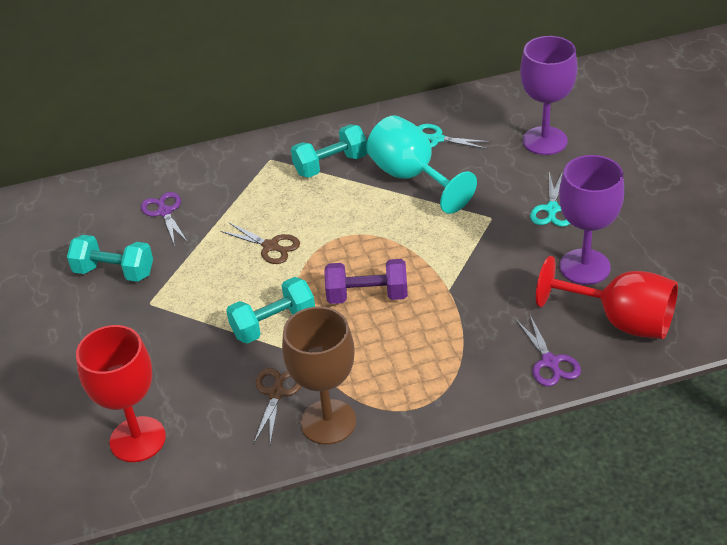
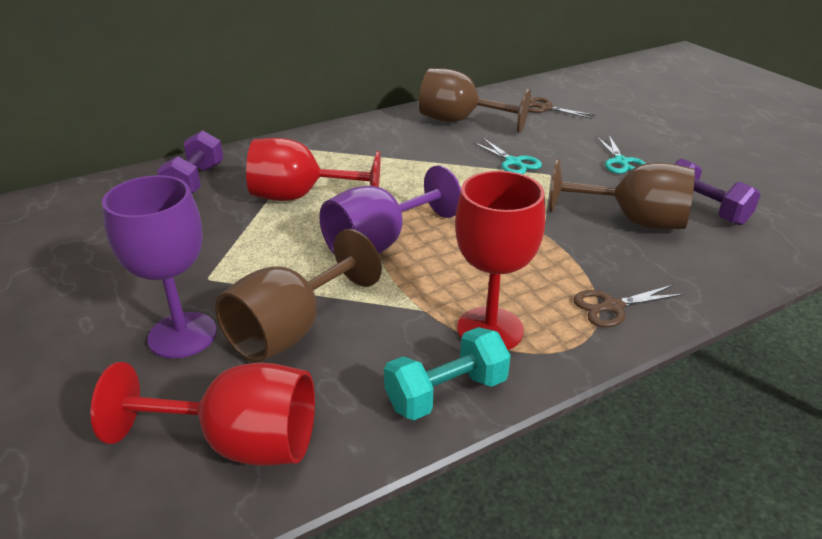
brown goblet: [282,306,356,445] = 1 -> [215,229,382,363] [419,68,531,133] [550,159,695,230] = 3
purple dumbbell: [324,259,408,304] = 1 -> [157,130,224,193] [674,158,761,225] = 2
purple scissors: [141,192,187,246] [516,315,581,386] = 2 -> none = 0
red goblet: [76,325,166,462] [536,256,678,339] = 2 -> [90,362,315,465] [246,138,380,201] [455,171,545,350] = 3
turquoise dumbbell: [67,235,153,282] [226,277,315,344] [291,125,367,178] = 3 -> [384,327,511,420] = 1
turquoise goblet: [366,115,477,214] = 1 -> none = 0

